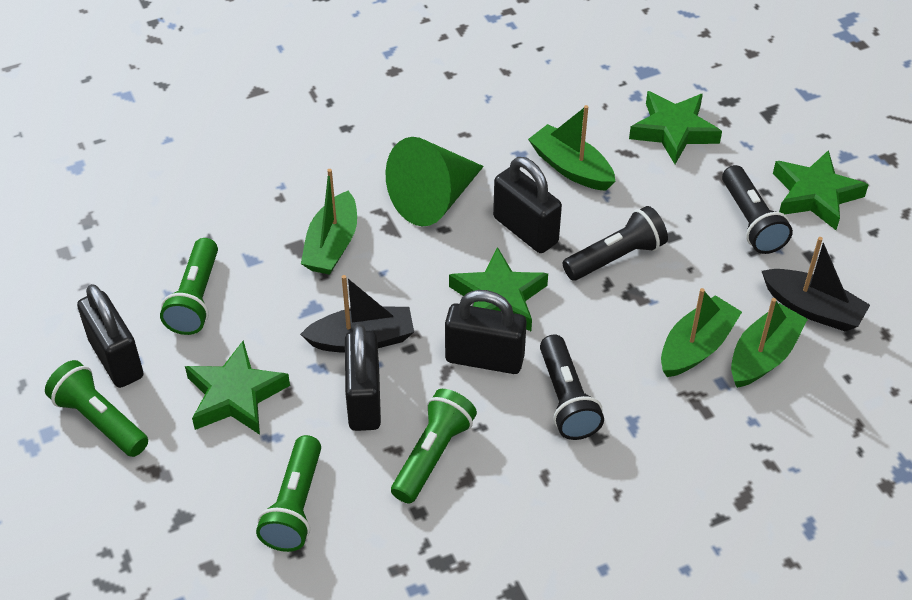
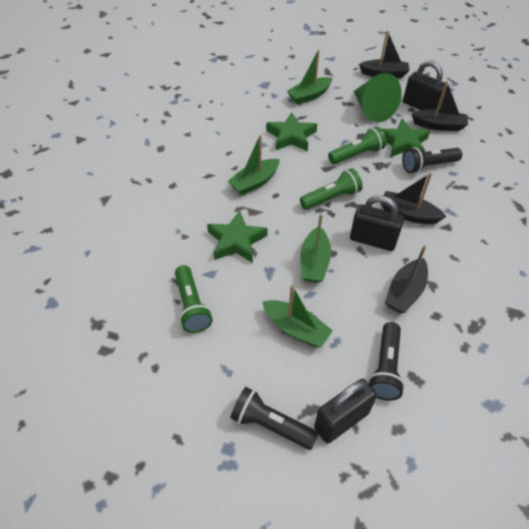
black boat: [300,275,414,353] [762,237,870,332] = 2 -> [359,31,410,78] [380,173,447,224] [385,245,428,313] [412,81,468,131] = 4
black padlock: [77,284,144,388] [345,324,381,431] [445,290,527,374] [493,157,562,253] = 4 -> [314,379,377,443] [350,195,404,251] [403,60,447,110] = 3
green flashlight: [45,360,148,457] [160,238,218,335] [256,435,321,552] [391,389,477,504] = 4 -> [175,265,213,333] [300,168,363,210] [328,126,386,164] = 3
green star: [185,340,290,435] [449,247,548,331] [629,91,722,164] [773,150,869,230] = 4 -> [207,210,268,263] [266,112,317,151] [382,119,430,158] = 3

